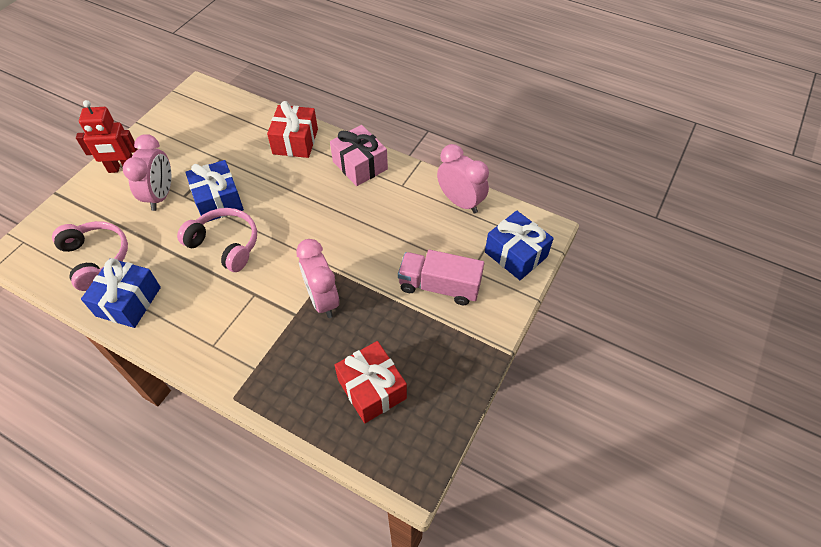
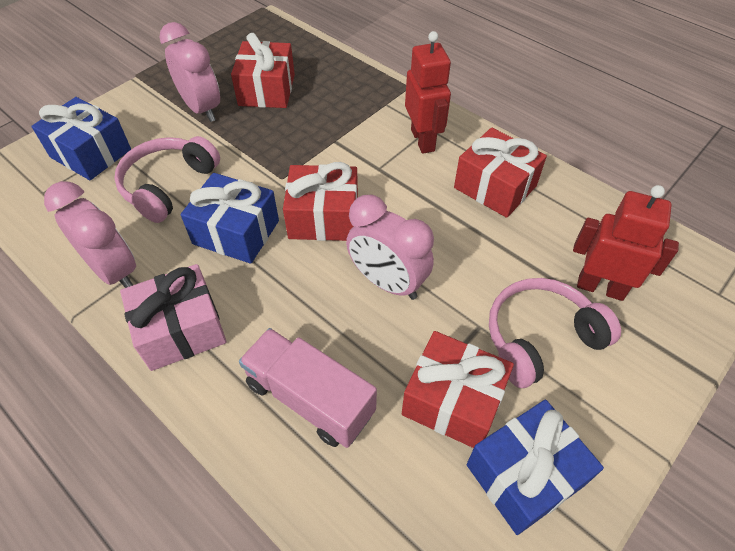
red gift: [267,101,318,158] [335,341,407,423] = 2 -> [231,33,295,108] [283,162,358,241] [402,331,514,448] [454,128,547,218] = 4
red robot: [76,100,138,173] = 1 -> [405,31,451,154] [573,185,679,301] = 2

